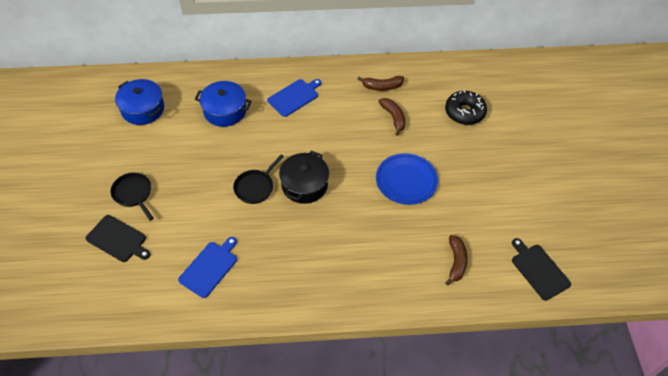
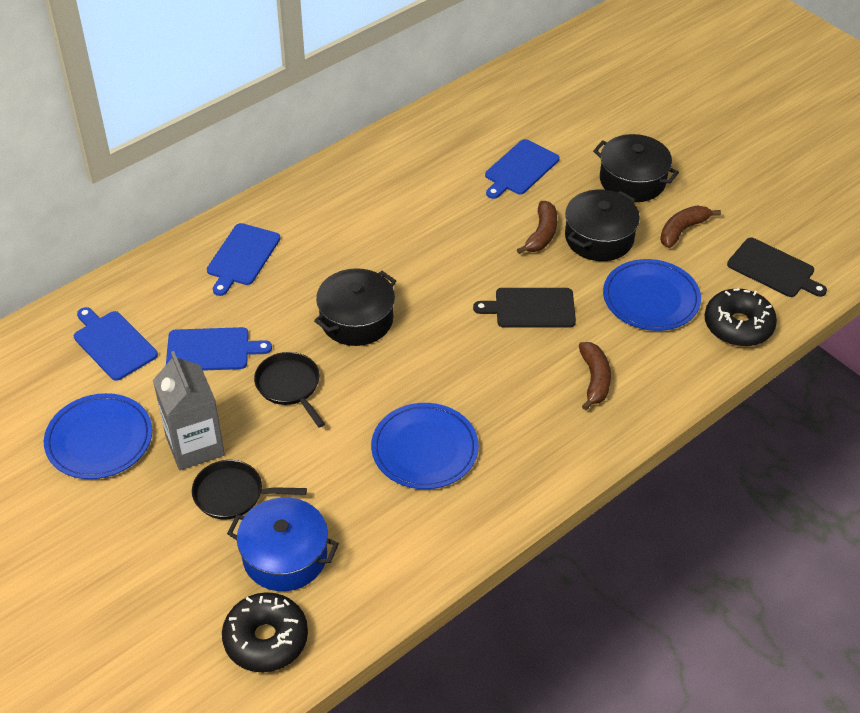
black donut: [445,90,487,125] = 1 -> [222,592,308,672] [705,288,777,347] = 2
black pot: [279,151,329,204] = 1 -> [314,268,396,346] [565,190,640,261] [593,134,679,202] = 3
blue cutting board: [178,237,237,298] [267,79,322,117] = 2 -> [74,307,158,381] [166,327,272,371] [207,223,280,296] [485,139,560,199] = 4
blue plate: [376,153,438,205] = 1 -> [44,393,152,479] [371,403,479,489] [603,259,701,331] = 3
blue pot: [115,79,164,125] [195,81,252,127] = 2 -> [227,497,339,591] = 1
grey carton: none = 0 -> [153,351,225,470] = 1

